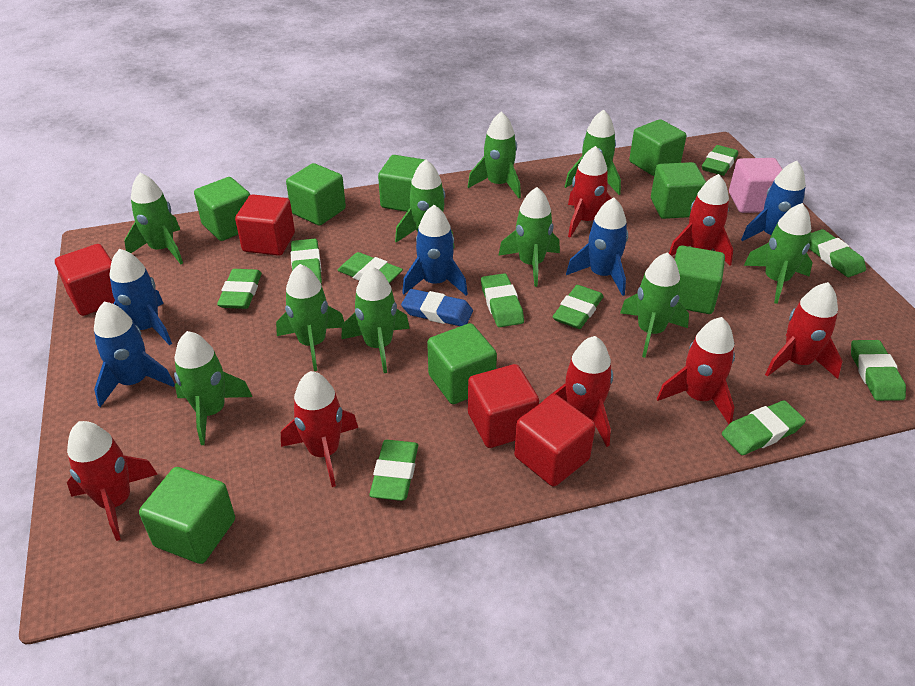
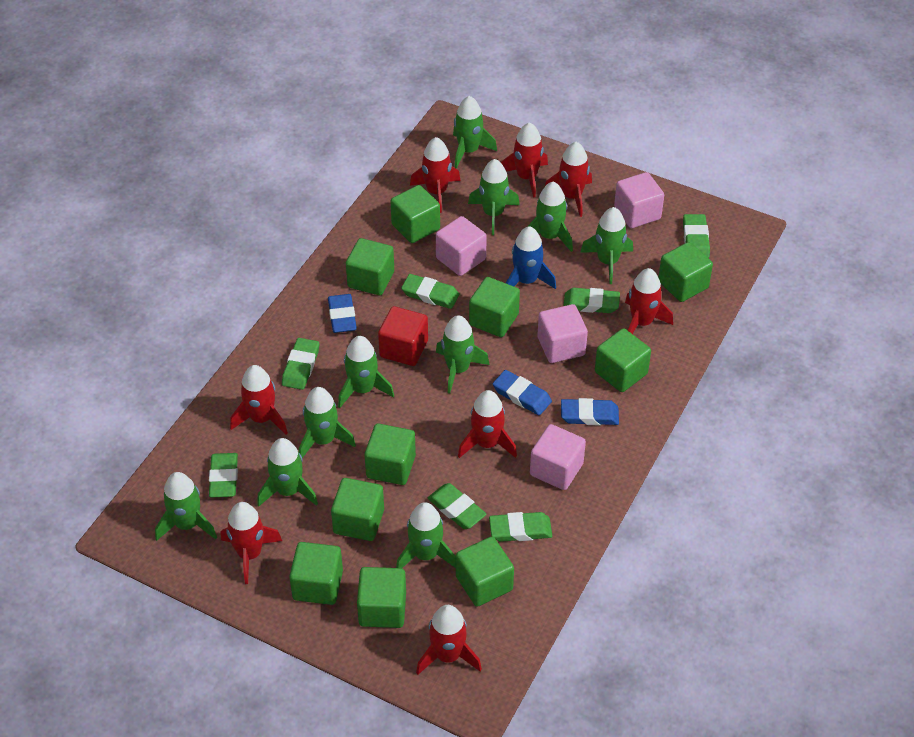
blue eraser: [401,289,473,326] = 1 -> [328,294,357,333] [493,370,552,415] [561,398,619,425] = 3
blue rocket: [94,302,175,407] [110,249,172,346] [402,205,468,295] [566,197,628,296] [741,161,806,241] = 5 -> [506,226,556,289] = 1
green cube: [139,467,235,564] [194,177,250,241] [286,163,346,226] [378,155,425,212] [427,323,497,404] [629,119,686,176] [651,162,706,219] [675,246,725,314] = 8 -> [289,542,343,605] [331,478,384,541] [346,238,394,295] [357,567,406,628] [365,423,416,485] [390,185,440,243] [456,537,514,607] [469,277,520,337] [595,328,651,392] [658,242,713,302] = 10
green eraser: [217,269,262,309] [291,239,322,283] [337,252,403,283] [369,440,418,501] [481,273,524,327] [553,285,603,329] [702,145,738,176] [722,400,806,455] [809,229,866,277] [851,340,906,401] = 10 -> [209,453,238,498] [282,338,319,390] [401,274,459,309] [428,483,487,529] [489,512,552,542] [563,288,620,313] [683,214,710,258] = 7
pink cube: [729,158,783,213] = 1 -> [436,216,487,276] [530,424,586,490] [537,304,588,363] [614,172,664,228] = 4
red cube: [55,244,115,316] [235,194,295,256] [468,364,539,448] [514,394,596,487] = 4 -> [378,306,428,366] = 1
red rocket: [67,421,158,541] [281,371,358,487] [544,336,613,447] [568,146,612,238] [657,317,735,424] [669,174,733,266] [765,282,842,379] = 7 -> [221,502,282,584] [230,365,288,435] [410,137,460,213] [416,605,482,674] [458,390,517,458] [501,122,548,198] [545,142,592,217] [625,268,673,334] = 8

